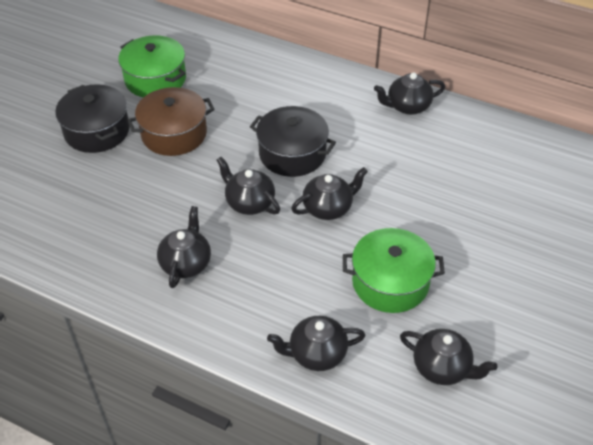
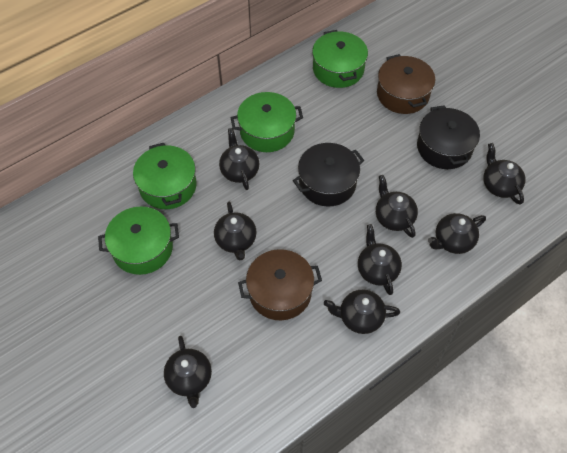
black teapot: [157,206,211,288] [216,157,280,215] [267,316,366,371] [291,167,368,220] [374,72,445,115] [400,329,497,385] = 6 -> [164,336,212,408] [214,202,257,260] [219,128,260,190] [324,290,400,334] [358,224,402,295] [376,175,418,238] [428,213,486,254] [483,143,525,205] = 8
brown pot: [127,87,215,156] = 1 -> [238,249,322,320] [377,54,435,114] = 2
green pot: [118,35,186,97] [343,228,445,313] = 2 -> [98,206,179,275] [133,143,197,209] [230,92,303,152] [312,30,368,88] = 4

